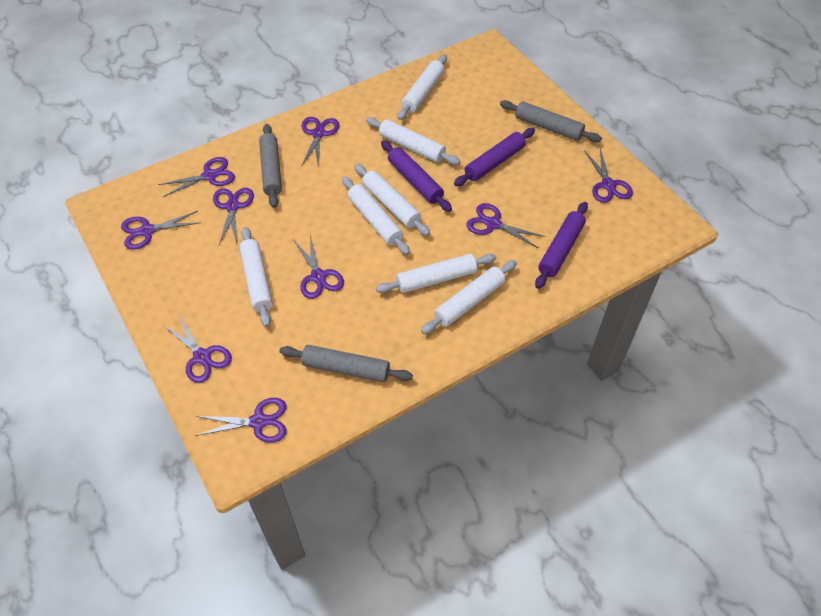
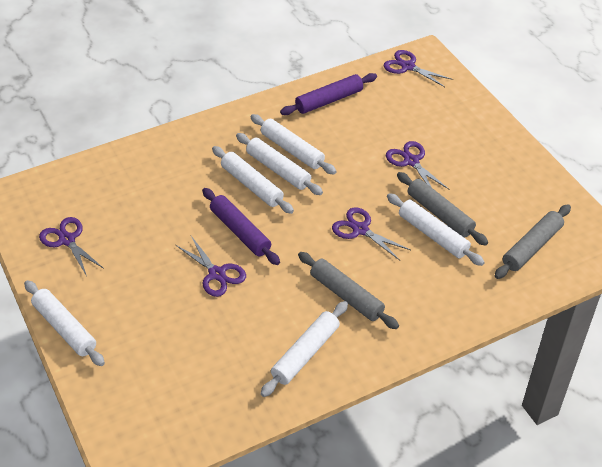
purple rolling pin: [381,140,452,212] [454,128,535,186] [535,202,588,289] = 3 -> [202,188,280,265] [280,73,377,115] = 2
purple scissors: [121,211,201,249] [158,157,235,197] [163,315,232,383] [195,398,287,443] [213,188,254,245] [294,235,344,299] [301,117,339,165] [466,203,546,248] [584,148,633,203] = 9 -> [39,217,104,276] [176,236,246,297] [332,208,411,260] [384,50,453,87] [386,141,449,189] = 5
white rolling pin: [239,227,273,327] [342,176,410,255] [354,164,430,236] [366,117,460,165] [376,254,496,293] [398,54,447,120] [421,260,517,334] = 7 -> [24,280,105,366] [212,146,294,214] [236,133,323,195] [250,114,336,174] [260,301,348,397] [387,193,485,266] = 6

